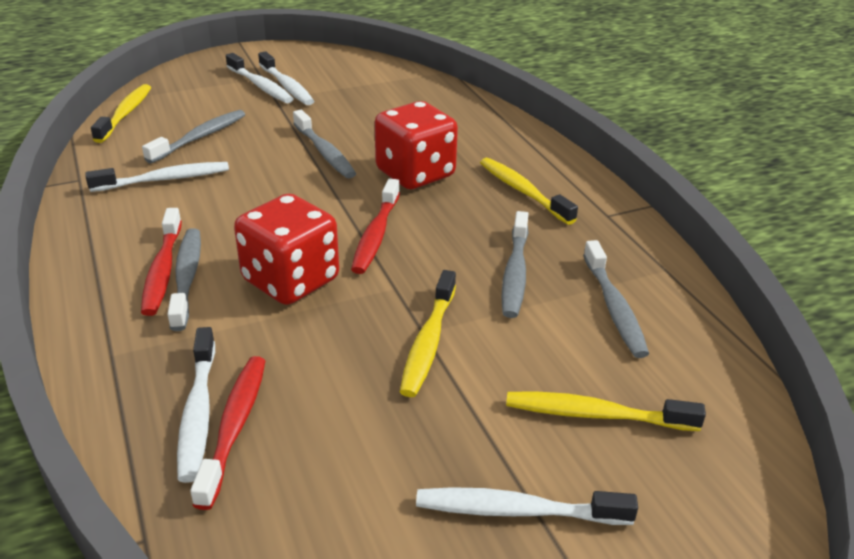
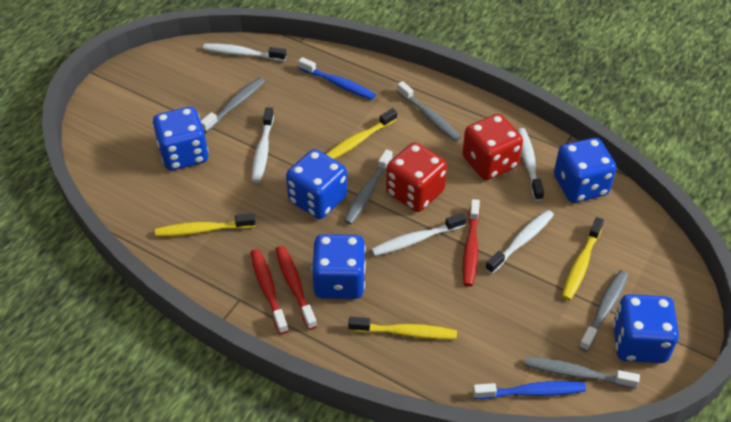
blue dice: none = 0 -> [153,107,209,170] [286,149,347,219] [311,234,366,299] [554,138,617,203] [613,294,679,363] = 5
blue toothbrush: none = 0 -> [298,57,376,100] [473,381,586,399] = 2

